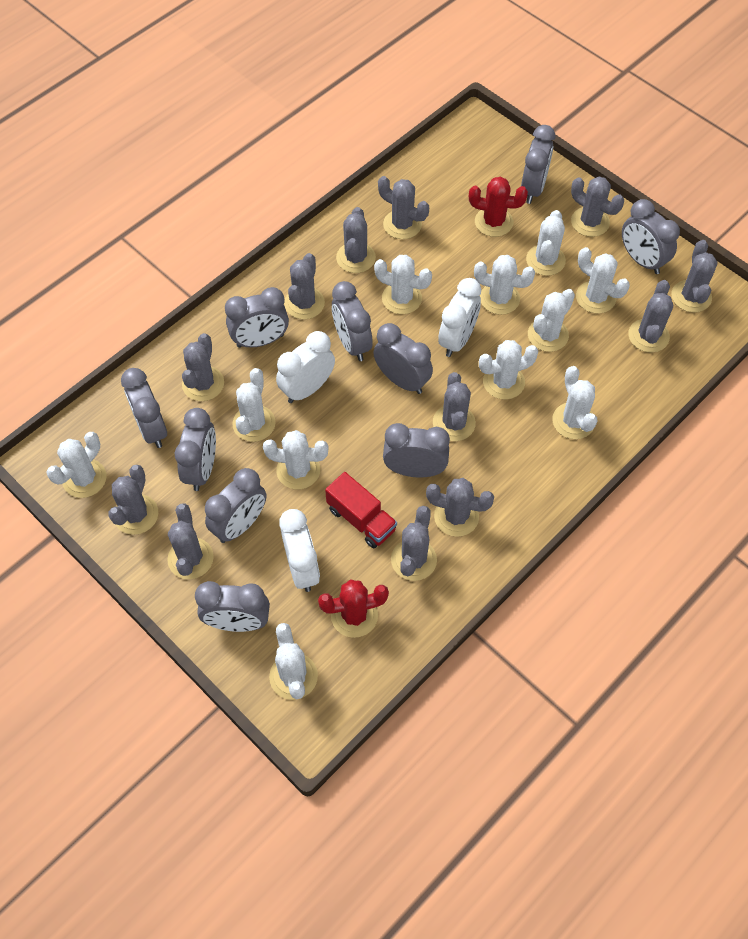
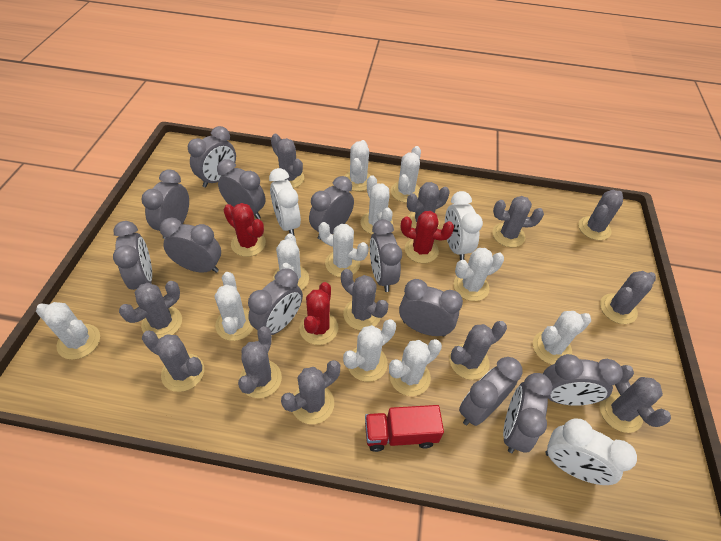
grey clock: [121,368,167,448] [175,408,216,491] [195,581,270,632] [205,468,267,543] [225,287,289,348] [332,281,373,361] [373,323,433,394] [383,423,450,478] [521,125,555,204] [622,199,680,274] = 10 -> [113,221,152,290] [141,169,189,239] [160,218,221,273] [188,126,236,188] [217,159,266,219] [248,269,303,335] [309,176,354,240] [370,219,402,292] [399,279,463,337] [459,357,523,426] [503,373,553,453] [543,354,623,406] = 12
red cactus: [318,579,389,638] [469,177,528,237] = 2 -> [224,203,266,257] [299,282,338,345] [401,211,454,263] = 3

